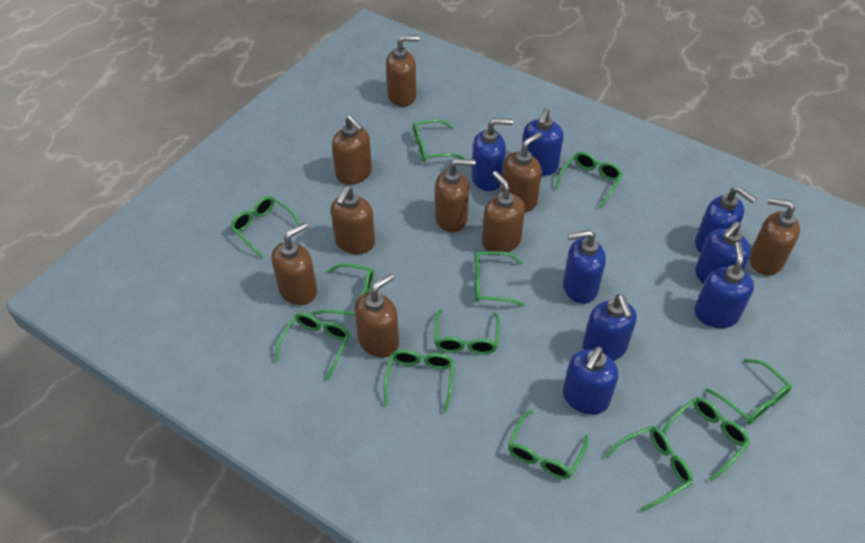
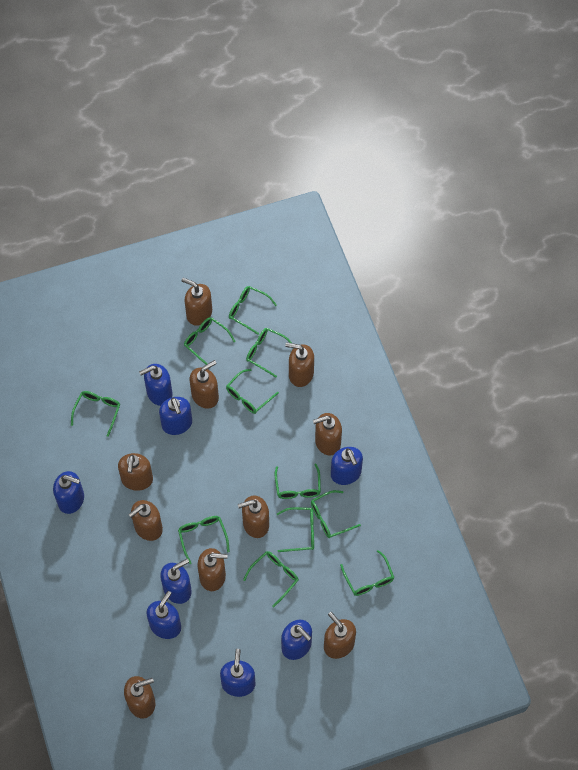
brown soap dispenser: [272,222,317,305] [331,186,375,254] [332,115,372,185] [354,273,399,358] [386,36,420,107] [435,159,476,232] [482,171,525,252] [501,132,542,212] [749,198,800,276] = 9 -> [118,453,153,491] [124,676,155,719] [128,500,163,541] [182,278,212,326] [190,360,219,409] [198,548,228,591] [238,495,269,538] [285,342,314,387] [313,413,342,456] [324,612,356,659] = 10
green glasses: [230,196,300,258] [274,313,350,381] [312,263,374,315] [384,350,454,413] [413,119,465,162] [435,309,500,355] [475,251,525,306] [508,410,589,479] [555,152,623,208] [605,426,693,512] [663,397,750,482] [705,359,792,424] = 12 -> [71,391,120,437] [178,516,230,564] [184,317,236,365] [226,369,279,414] [229,286,277,335] [243,551,299,607] [246,328,292,378] [275,464,321,499] [277,507,314,552] [311,490,361,538] [340,550,394,596] = 11

